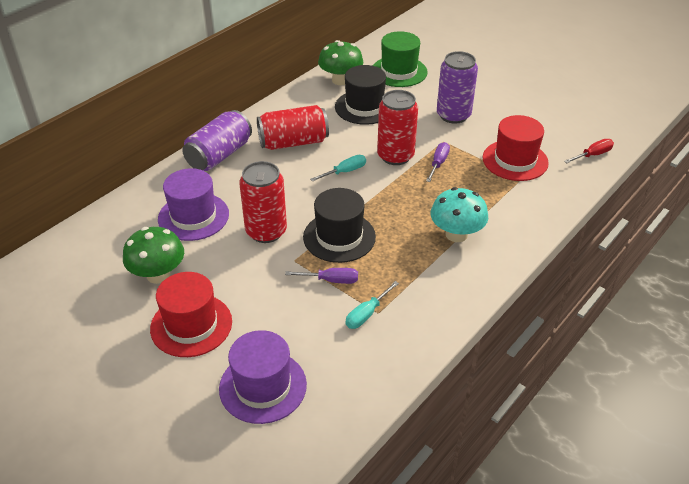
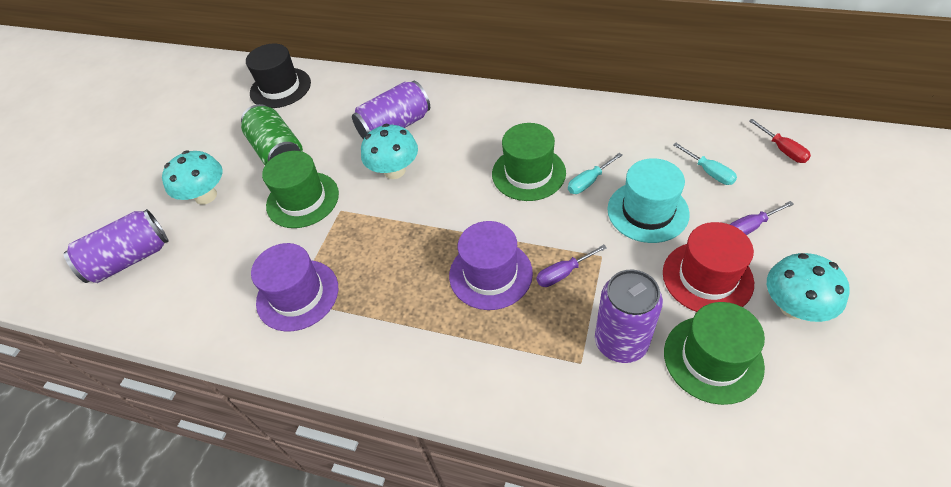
black hat: [303,188,376,263] [335,65,386,125] = 2 -> [246,44,311,108] = 1
green can: none = 0 -> [241,104,303,165] = 1
green hat: [373,31,427,87] = 1 -> [262,151,339,228] [492,123,566,201] [664,302,765,405] = 3
green mushroom: [123,227,184,284] [318,40,363,85] = 2 -> none = 0
purple can: [182,110,252,171] [437,51,478,124] = 2 -> [64,209,169,283] [352,81,430,139] [595,269,663,363] = 3
red can: [239,161,287,243] [257,105,329,150] [377,90,418,165] = 3 -> none = 0
red hat: [150,272,232,357] [483,115,549,181] = 2 -> [663,222,754,312] = 1
turquoise hat: none = 0 -> [607,158,690,243] = 1
turquoise mushroom: [431,187,488,242] = 1 -> [162,150,223,205] [361,124,418,179] [767,253,850,322] = 3

